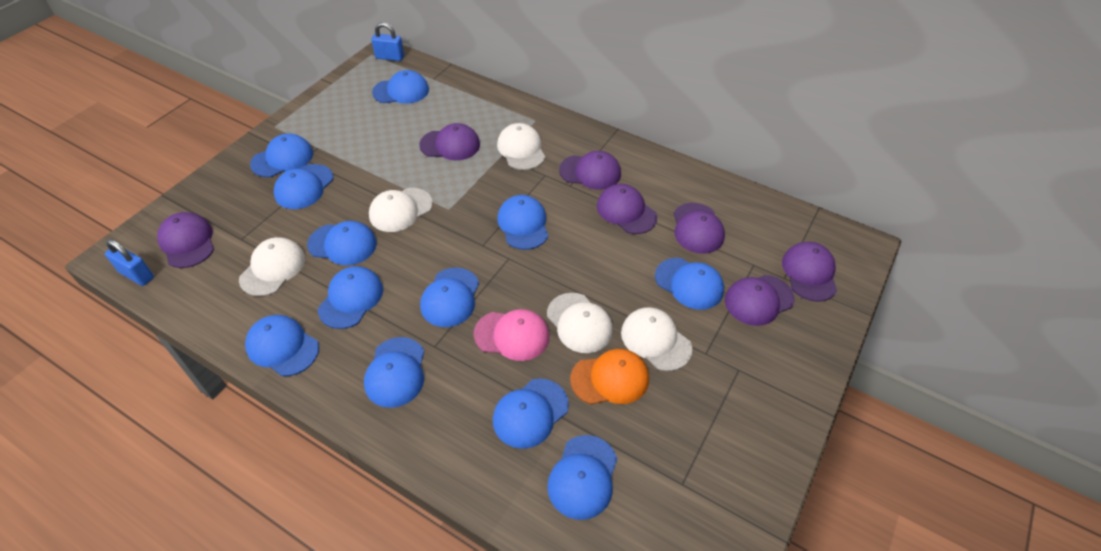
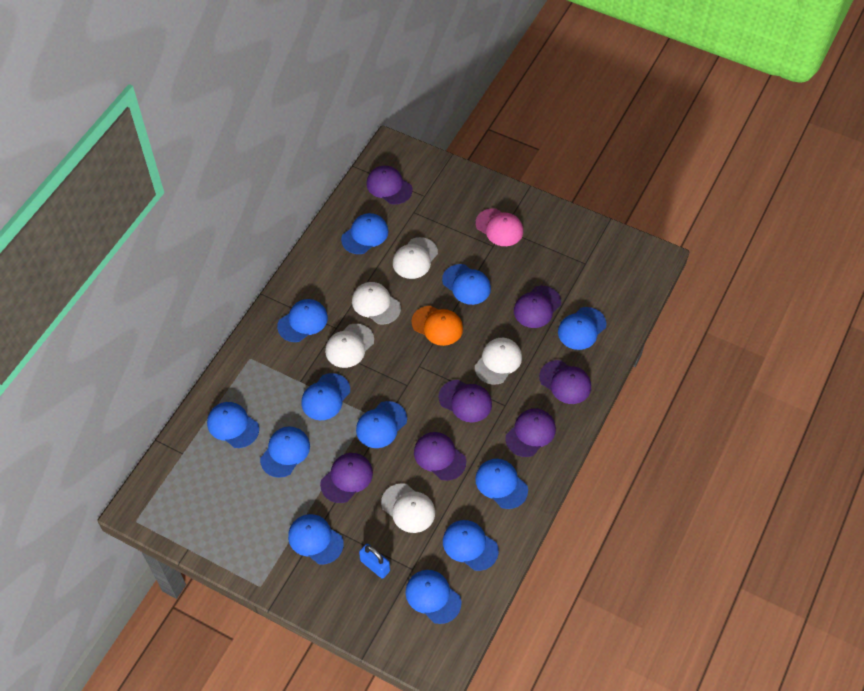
blue padlock: [105,239,154,286] [371,22,404,61] = 2 -> [359,544,390,579] = 1

